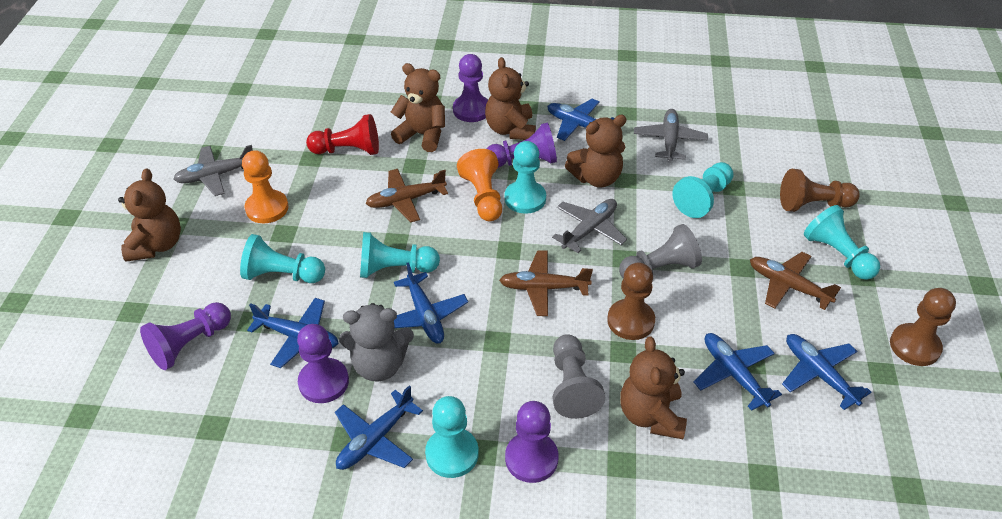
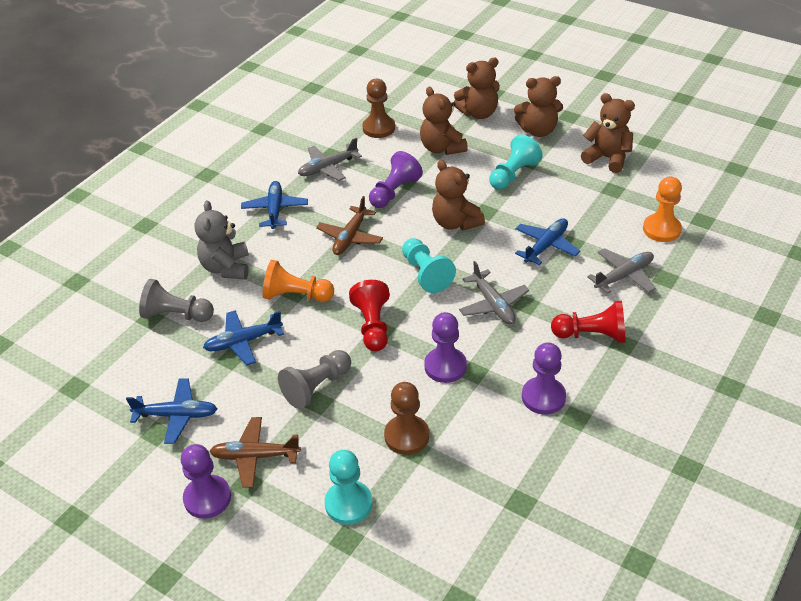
blue plane: [247,298,339,368] [335,385,423,470] [394,262,468,344] [547,99,615,141] [694,333,782,411] [782,334,871,410] = 6 -> [126,378,217,444] [203,310,284,365] [241,181,308,229] [515,218,580,265] = 4
brown pawn: [607,262,655,340] [780,169,860,212] [890,288,956,366] = 3 -> [362,79,395,138] [384,382,429,455] = 2
brown plane: [365,169,448,222] [499,250,593,316] [750,252,841,310] = 3 -> [209,417,301,488] [316,196,383,255] = 2
purple pawn: [140,302,231,370] [297,324,349,403] [453,54,488,122] [487,123,557,168] [505,401,559,483] = 5 -> [181,444,231,519] [369,151,423,208] [424,312,467,383] [522,342,566,415] = 4
red pawn: [306,114,379,155] = 1 -> [349,280,390,351] [551,301,626,343] = 2
turquoise pawn: [240,234,325,283] [360,232,440,278] [425,396,479,478] [505,141,546,214] [672,162,734,218] [804,205,880,280] = 6 -> [325,450,372,525] [402,238,456,293] [489,134,543,190] = 3

